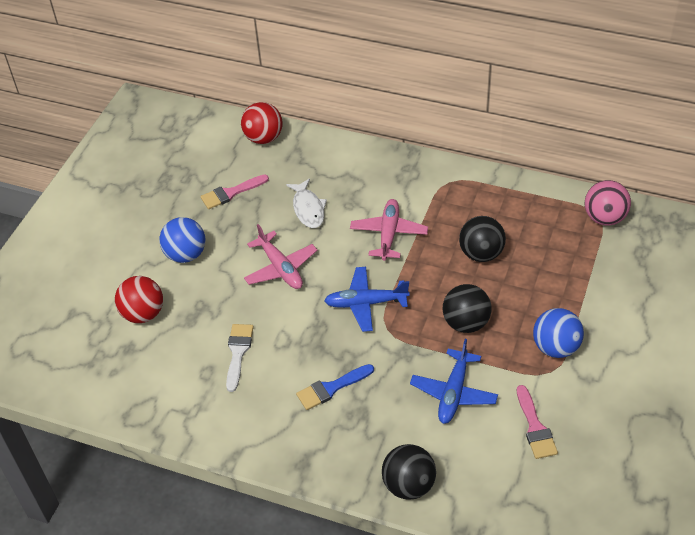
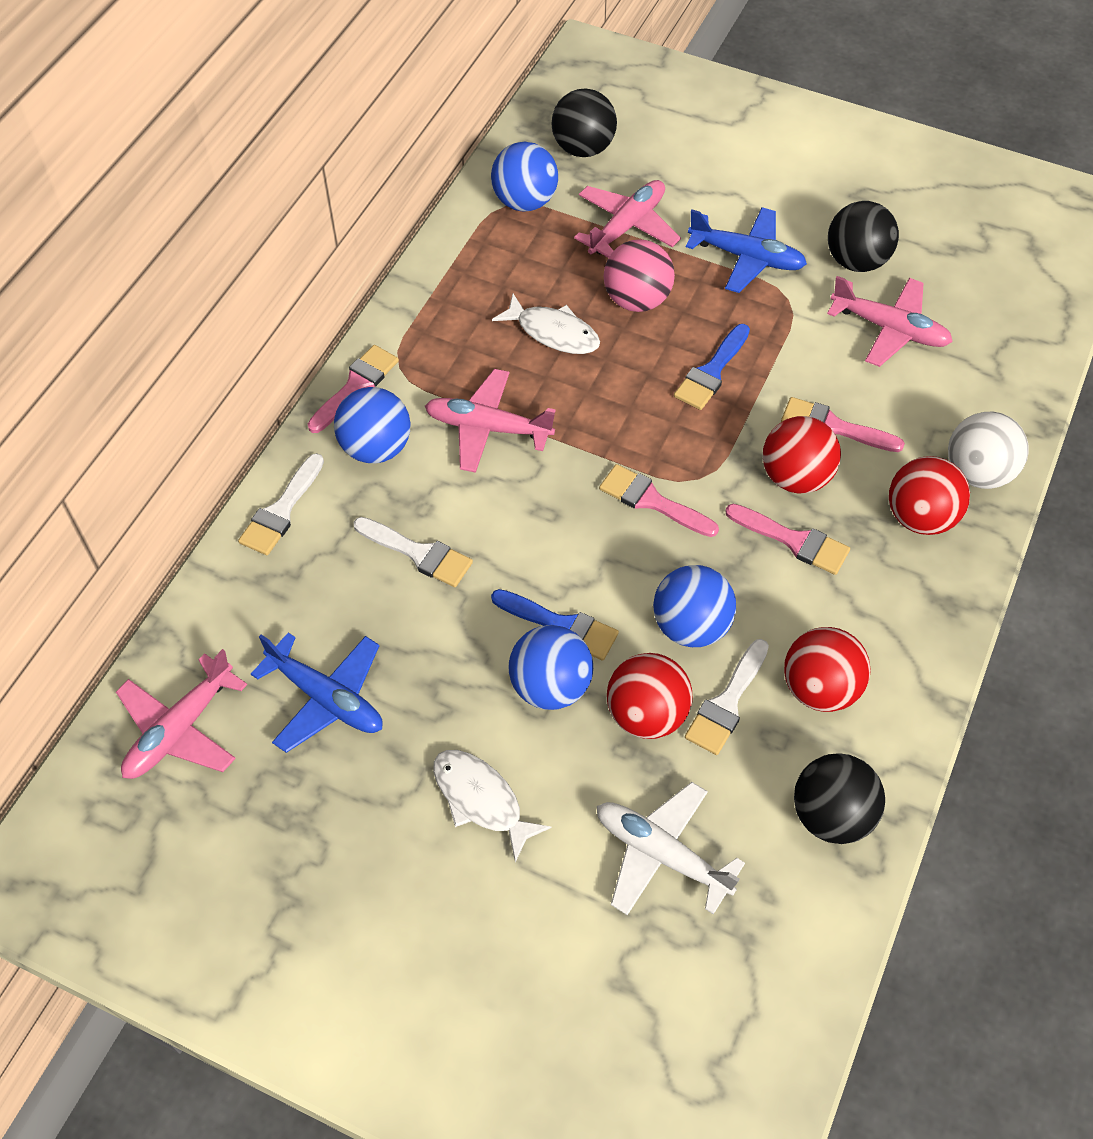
blue ball: [160,217,205,263] [533,308,584,358] = 2 -> [334,387,411,463] [491,142,558,212] [508,625,593,710] [653,565,736,647] = 4
blue brush: [296,364,374,410] = 1 -> [491,589,619,661] [674,324,750,410] = 2
pink brush: [200,174,269,209] [517,385,558,459] = 2 -> [308,345,399,433] [599,464,719,537] [725,504,850,575] [781,397,905,452] = 4
pink plane: [244,224,317,289] [350,199,428,261] = 2 -> [116,649,247,779] [425,369,556,473] [574,180,681,258] [827,276,953,367] = 4
red ball: [115,276,163,323] [241,102,283,144] = 2 -> [607,653,692,739] [763,416,841,493] [784,627,871,712] [889,456,970,535] = 4
white ball: none = 0 -> [948,412,1029,489] = 1
white brush: [226,324,253,392] = 1 -> [238,453,324,555] [353,517,473,587] [685,639,769,755] = 3
white fish: [286,178,327,228] = 1 -> [433,750,551,862] [492,294,600,354] = 2
white plane: none = 0 -> [597,782,745,915] = 1

